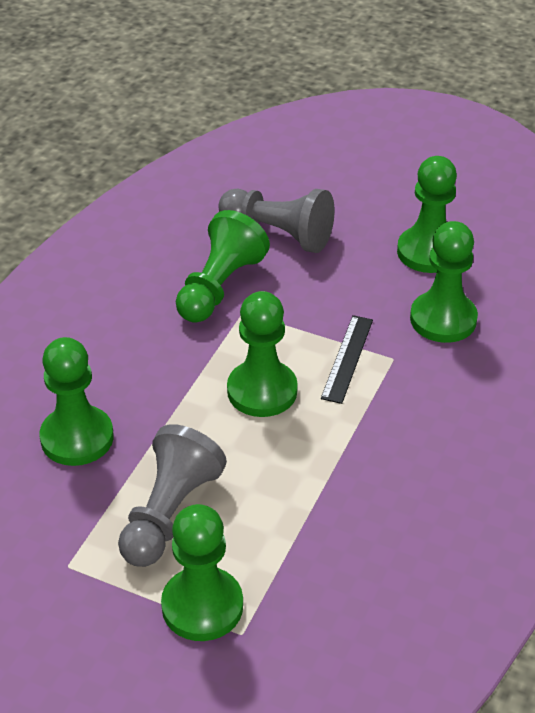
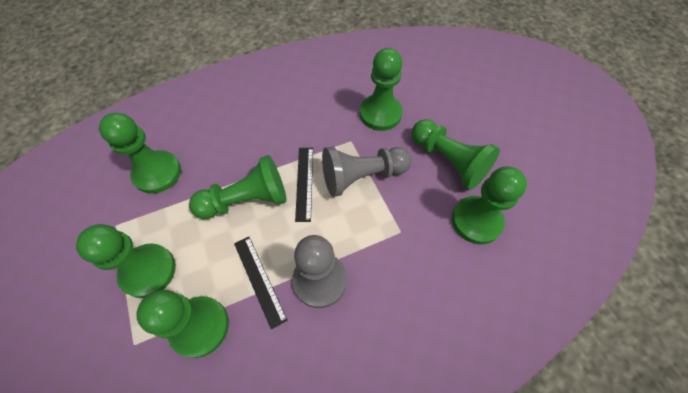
black ruler: [321,315,373,404] = 1 -> [234,237,288,329] [295,148,313,222] = 2
green pawn: [40,337,114,466] [161,504,243,641] [176,210,270,323] [227,291,298,417] [397,156,457,273] [410,221,478,343] = 6 -> [76,224,176,298] [99,113,181,194] [136,290,229,358] [189,155,287,219] [360,48,403,131] [412,119,500,190] [452,166,527,244] = 7

